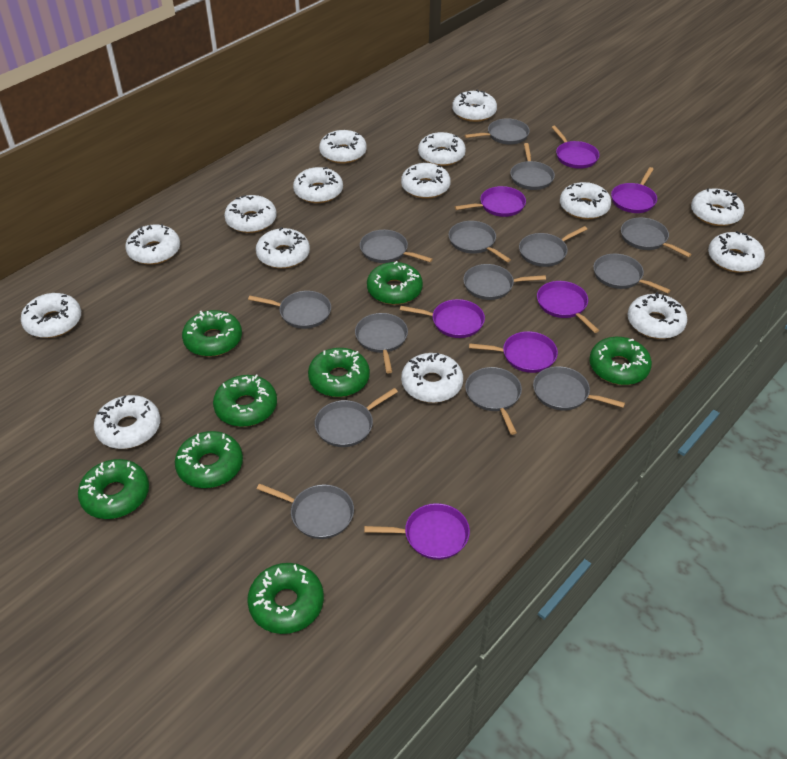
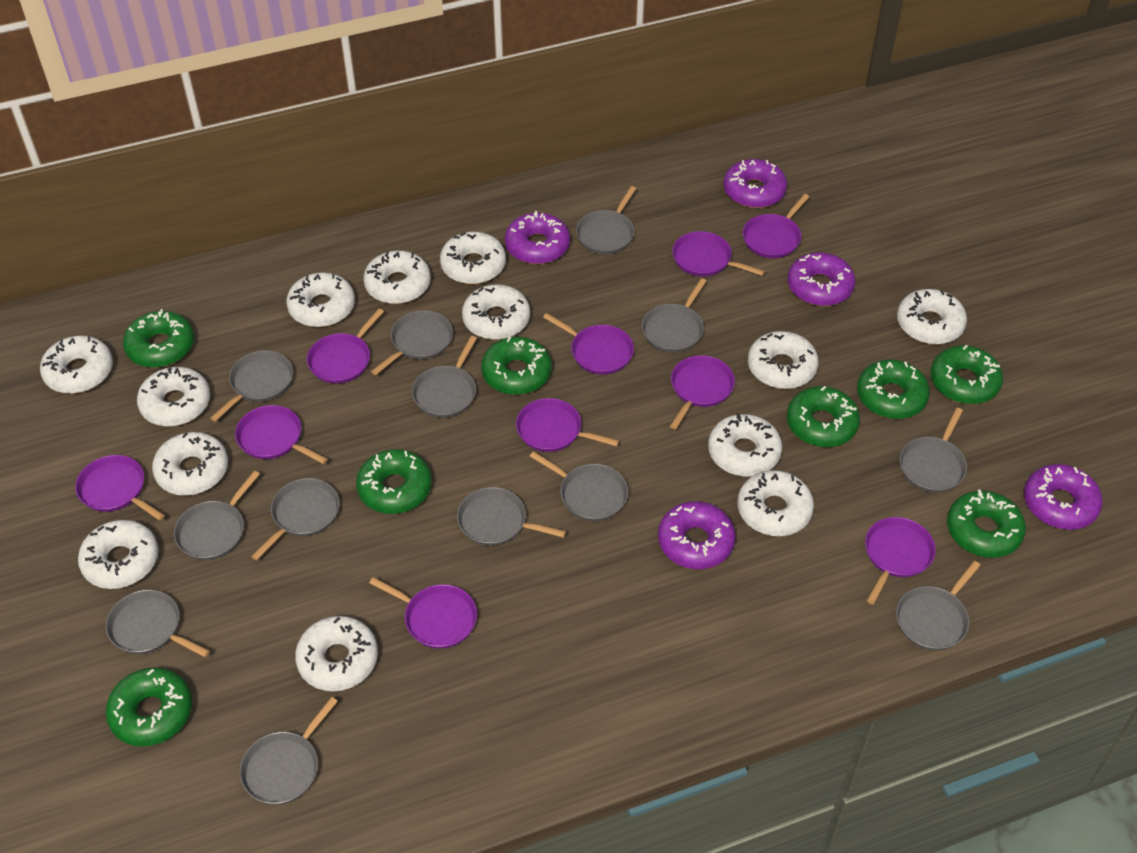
grey pan: [248,291,331,329] [257,484,354,539] [315,388,398,447] [355,313,408,373] [360,230,433,263] [449,221,511,262] [463,264,546,300] [465,118,530,145] [465,367,522,435] [510,143,555,190] [519,226,587,267] [533,366,625,411] [593,254,671,294] [621,217,692,257] = 14 -> [106,590,210,657] [174,471,260,560] [210,350,293,422] [239,697,338,805] [251,478,340,560] [371,310,453,375] [412,336,477,418] [457,487,566,546] [529,451,628,521] [576,186,636,254] [642,278,706,352] [896,561,981,650] [899,408,967,493] = 13
purple donut: none = 0 -> [505,211,570,264] [658,501,736,569] [724,159,787,208] [788,252,855,306] [1024,464,1103,530] = 5
purple pan: [364,503,470,560] [400,299,485,338] [455,186,526,217] [469,331,558,373] [537,281,599,333] [551,126,600,169] [611,167,657,213] = 7 -> [75,455,165,521] [235,405,328,464] [307,309,384,384] [369,577,477,649] [516,398,619,452] [543,313,634,374] [670,355,735,429] [672,231,765,276] [743,194,809,258] [865,517,936,605] = 10
white donut: [21,293,81,338] [94,395,160,449] [125,224,180,265] [224,195,277,233] [256,227,310,269] [293,167,343,203] [319,130,367,163] [401,163,451,199] [401,353,463,403] [418,132,466,166] [452,89,497,122] [560,182,611,219] [627,292,687,339] [691,188,745,226] [708,231,765,273] = 15 -> [40,336,113,394] [78,520,159,589] [137,365,210,426] [152,432,228,496] [286,273,355,327] [295,616,378,691] [363,251,431,304] [440,232,506,284] [462,285,530,340] [708,413,782,477] [738,470,814,536] [748,331,819,389] [897,289,967,345] = 13

